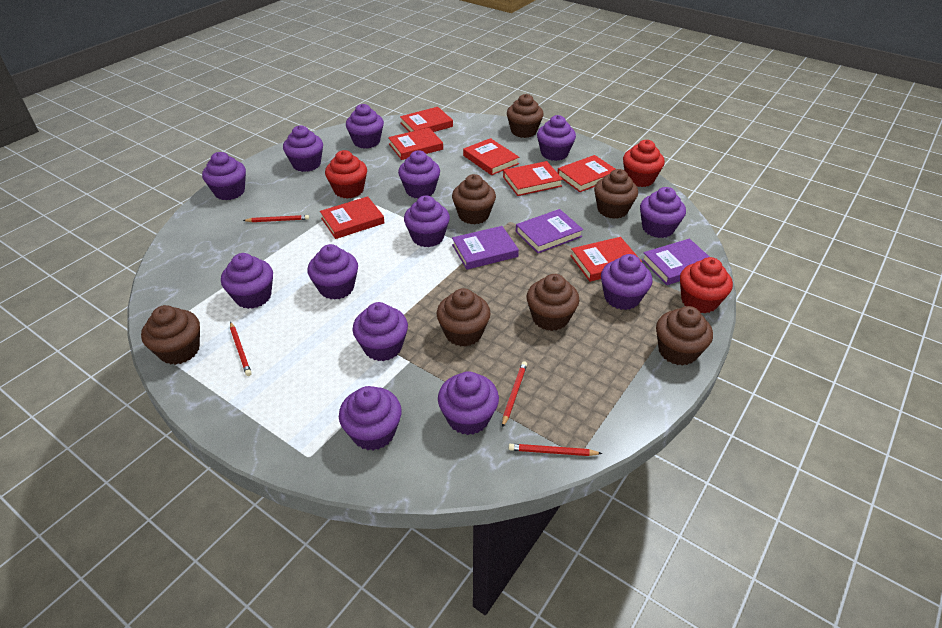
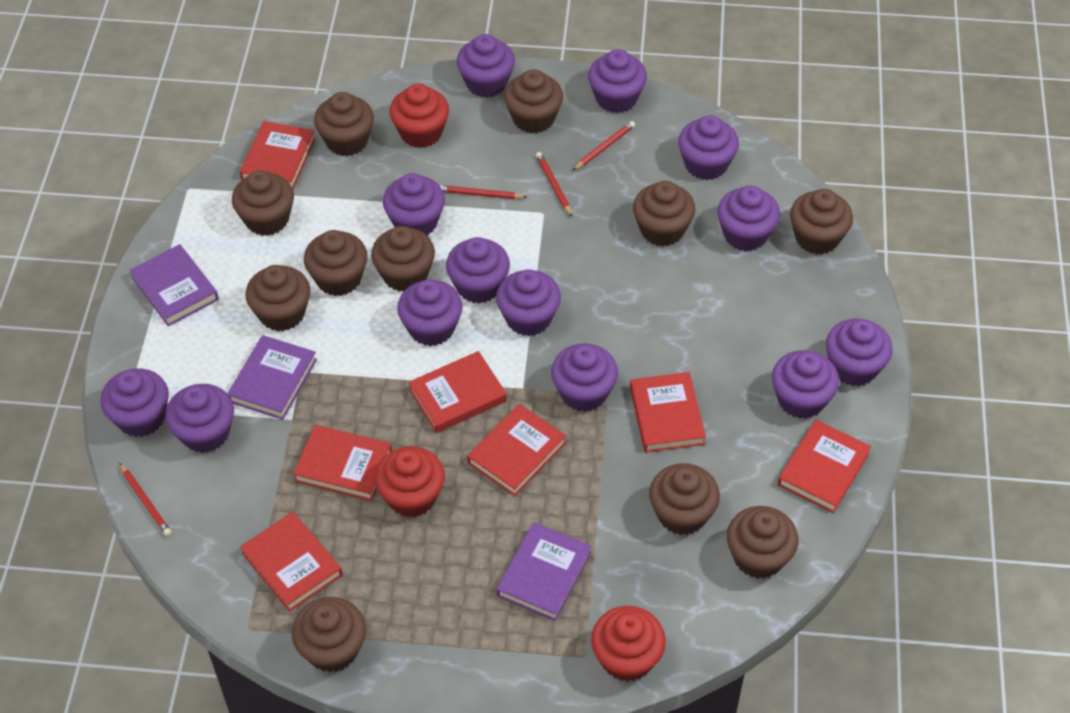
brown cupcake: [141,305,200,365] [437,288,491,347] [452,174,496,224] [507,94,544,138] [527,274,579,331] [594,169,638,219] [656,306,713,366] = 7 -> [232,170,294,236] [246,265,310,331] [292,597,366,673] [304,230,368,296] [314,92,374,156] [371,226,435,292] [504,69,563,134] [633,181,695,246] [649,463,720,535] [727,506,799,579] [790,189,853,255] = 11

